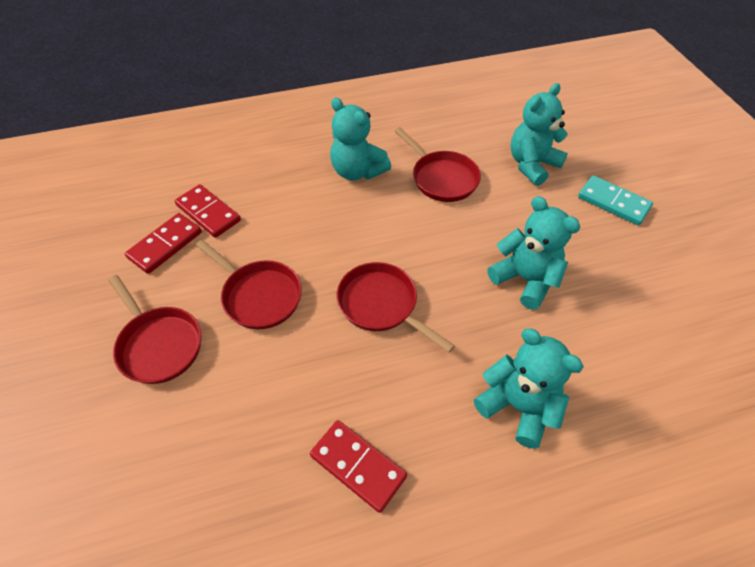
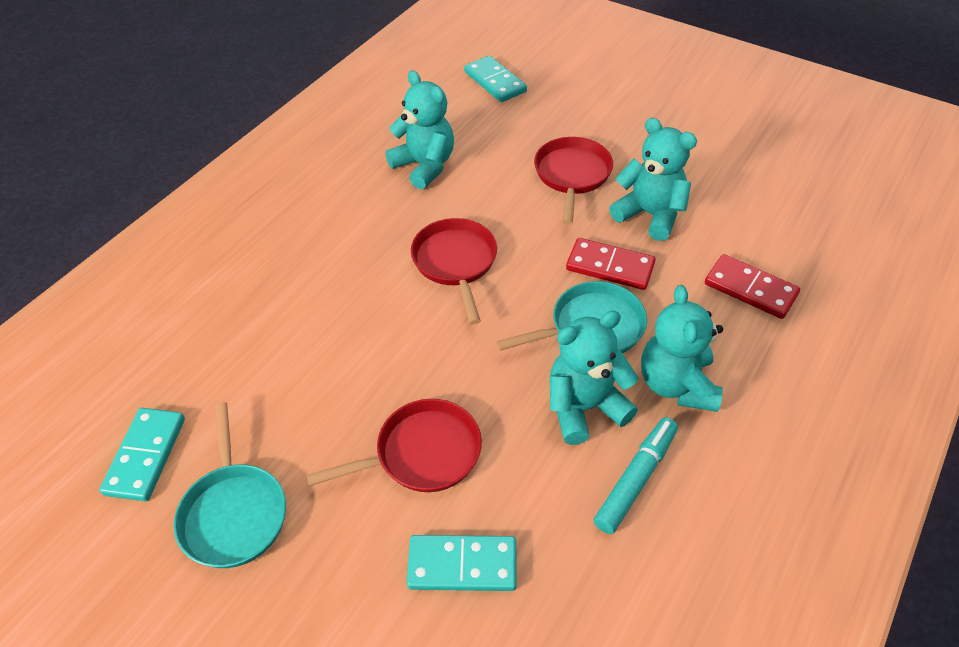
red domino: [125,213,202,274] [175,184,241,238] [310,420,407,513] = 3 -> [566,238,656,290] [705,254,800,319] = 2
red pan: [108,275,201,384] [196,240,302,329] [337,262,455,353] [395,127,481,202] = 4 -> [306,399,482,492] [411,218,497,325] [534,137,613,225] = 3
turquoise domino: [578,176,653,225] = 1 -> [99,408,185,501] [407,535,517,591] [464,56,527,102] = 3
turquoise marker: none = 0 -> [593,417,678,534] = 1
turquoise pan: none = 0 -> [173,402,286,568] [496,281,647,353] = 2

